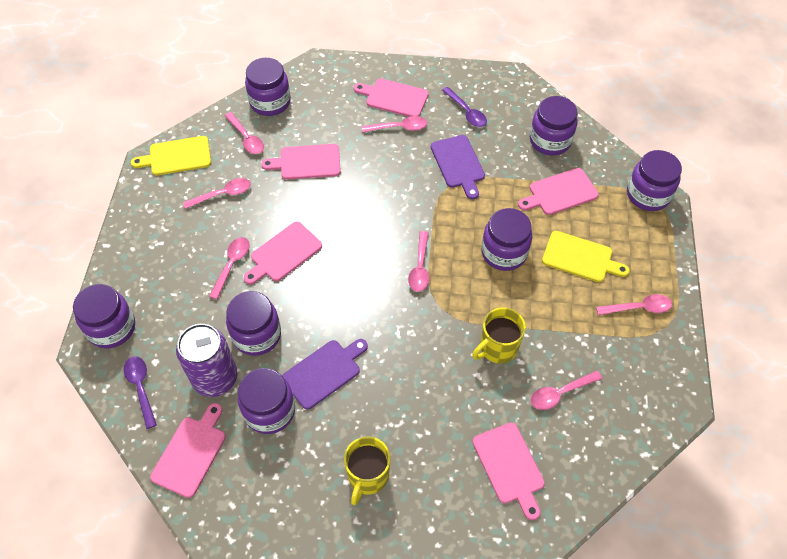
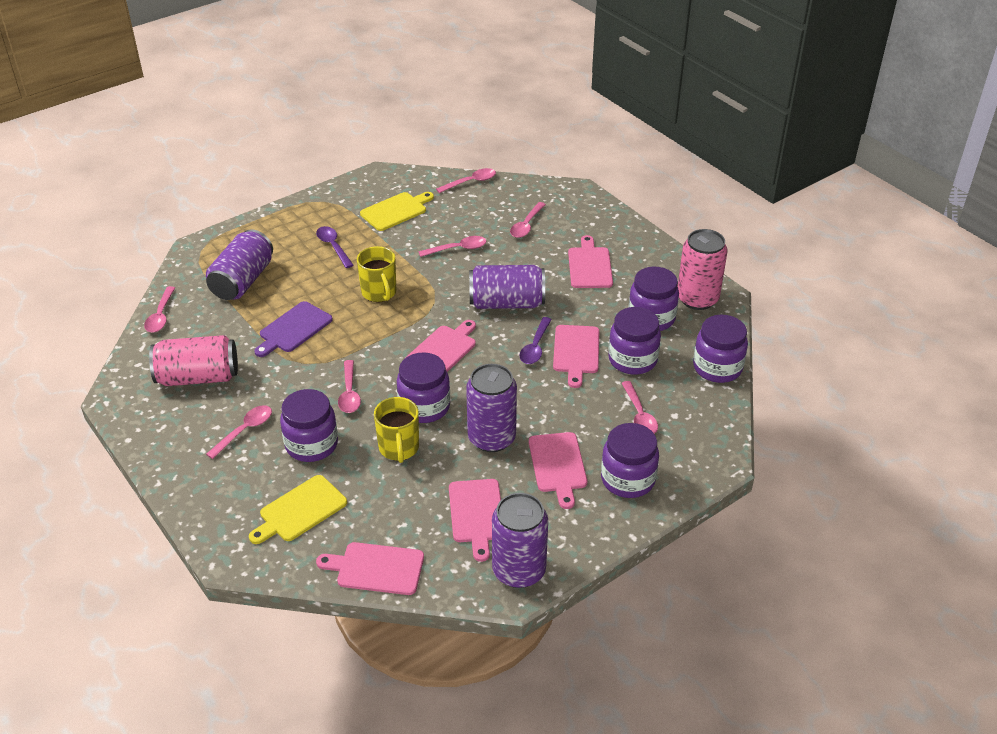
pink can: none = 0 -> [149,335,238,386] [678,229,728,310] = 2
purple can: [176,324,238,397] = 1 -> [206,229,273,300] [466,364,517,452] [469,265,545,309] [492,493,548,588] = 4
purple cutting board: [282,339,368,410] [431,135,485,199] = 2 -> [254,301,333,357] = 1
purple jar: [73,284,135,348] [226,291,281,356] [238,368,295,434] [245,58,291,116] [481,208,532,271] [530,96,577,156] [627,150,682,211] = 7 -> [280,389,338,462] [397,352,450,423] [601,423,659,498] [608,307,661,375] [629,267,679,331] [693,315,748,383] = 6

